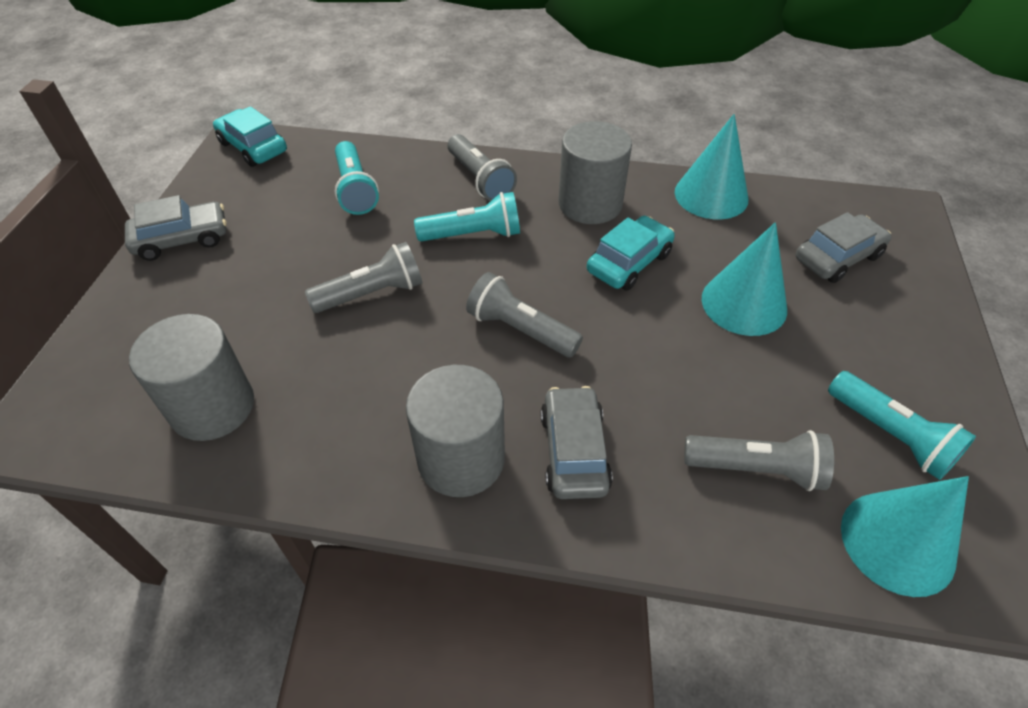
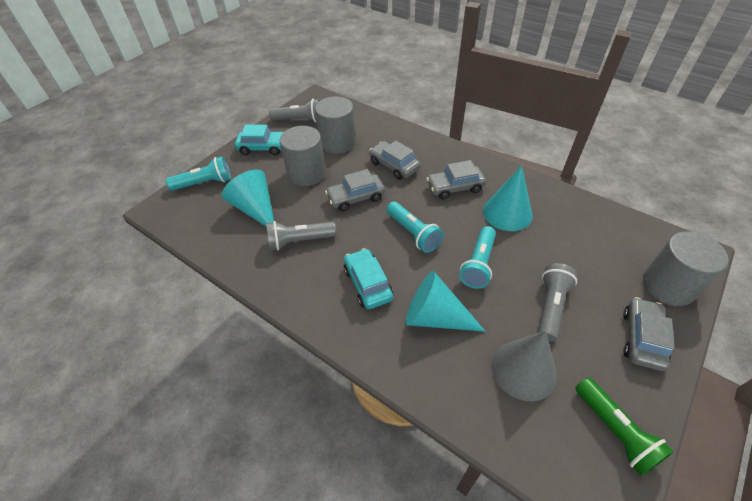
green flashlight: none = 0 -> [575,378,674,476] = 1
grey car: [125,195,227,261] [541,386,613,499] [796,212,892,283] = 3 -> [325,169,385,211] [369,141,421,180] [426,160,486,199] [623,297,675,371] = 4
grey cone: none = 0 -> [491,331,557,401] = 1
grey flashlight: [305,242,422,313] [448,134,517,201] [466,272,583,358] [684,430,834,491] = 4 -> [266,221,336,250] [269,99,320,122] [538,263,577,342] = 3

